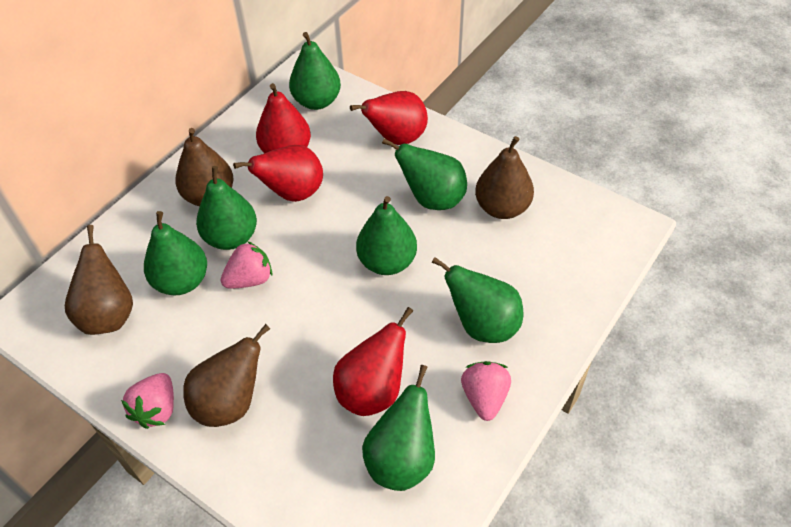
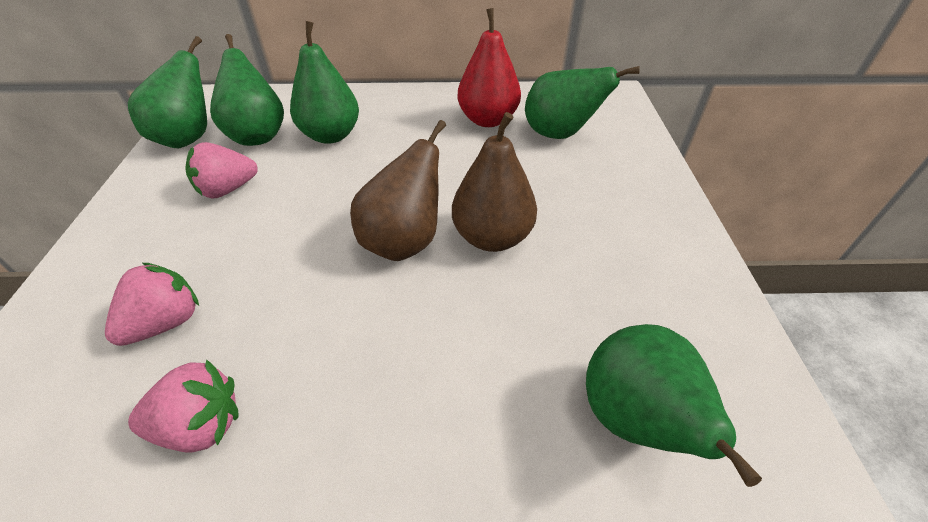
brown pear: [65,225,133,335] [175,128,234,206] [183,324,270,427] [475,136,534,219] = 4 -> [350,120,446,261] [452,112,537,252] = 2
green pear: [144,211,207,295] [196,166,257,250] [289,32,341,110] [356,196,417,275] [362,365,435,491] [382,138,467,210] [432,257,523,343] = 7 -> [128,36,207,148] [210,34,284,146] [290,21,359,144] [525,66,640,139] [586,324,762,487] = 5
red pear: [233,145,323,202] [256,83,311,153] [333,307,413,416] [350,91,428,145] = 4 -> [457,8,521,127] = 1

